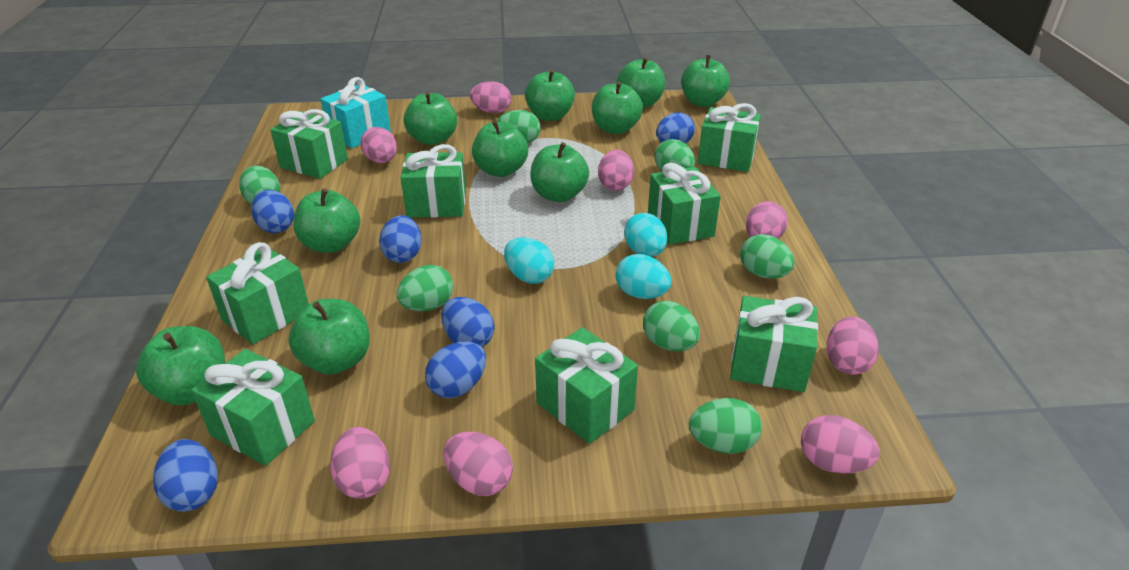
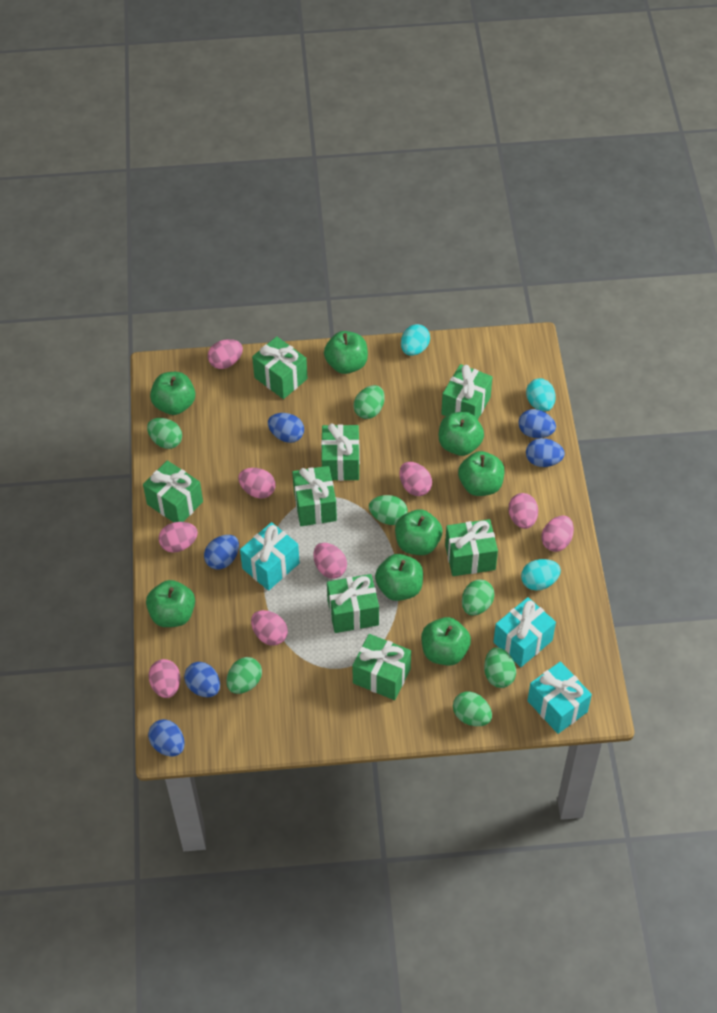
green apple: [136,326,225,405] [288,299,370,375] [293,189,361,253] [404,91,457,145] [472,120,528,177] [525,69,575,121] [530,142,589,202] [592,81,643,134] [617,57,665,107] [681,55,730,107] = 10 -> [146,580,195,627] [150,372,195,415] [324,331,368,374] [375,554,423,601] [395,509,442,555] [421,617,471,666] [439,412,484,456] [458,451,504,496] = 8
pink egg: [330,427,390,499] [360,127,397,163] [444,432,513,496] [470,81,511,113] [598,150,634,191] [746,201,788,239] [801,415,879,474] [827,316,879,375] = 8 -> [148,659,180,698] [159,522,198,553] [208,339,243,369] [238,468,275,498] [251,610,288,646] [313,543,347,579] [399,462,432,496] [508,493,538,529] [542,515,574,552] = 9
turquoise gift: [320,77,391,148] = 1 -> [240,522,300,591] [493,597,556,667] [527,661,592,734] = 3

